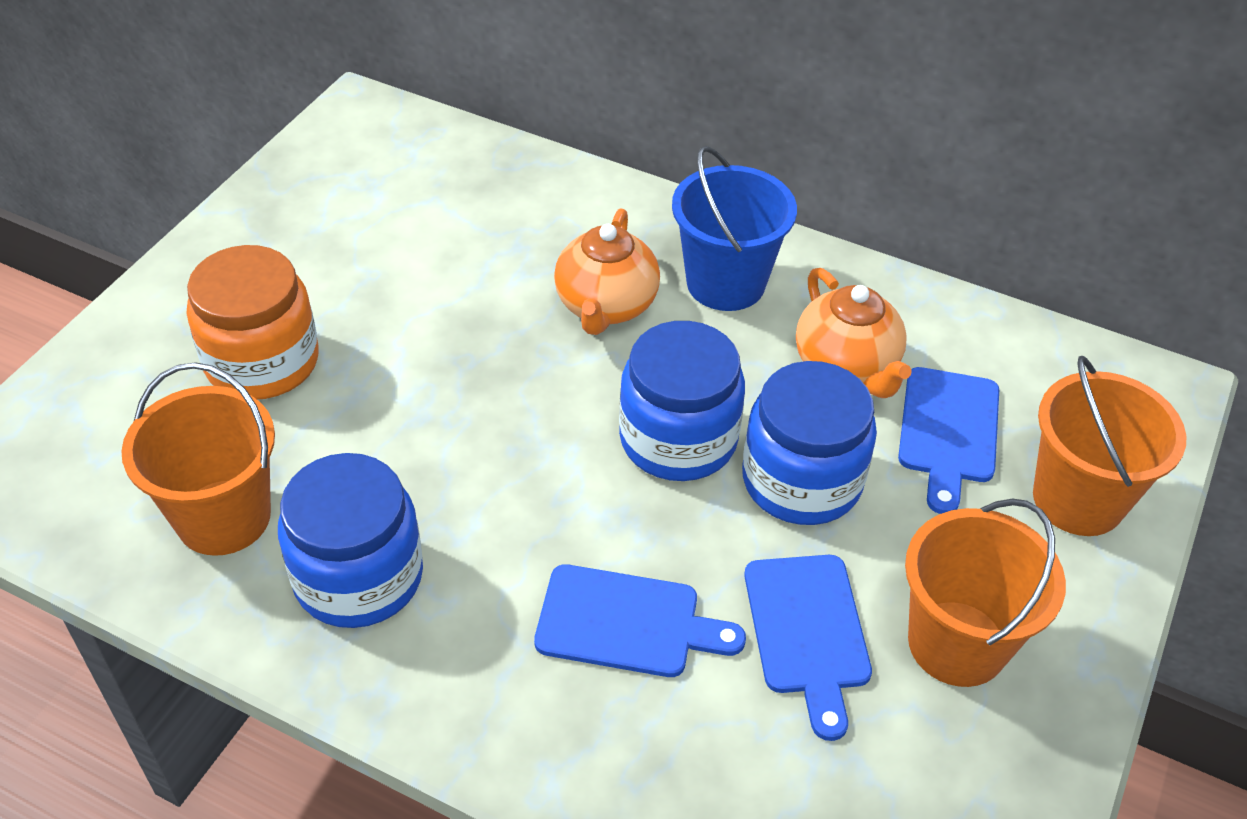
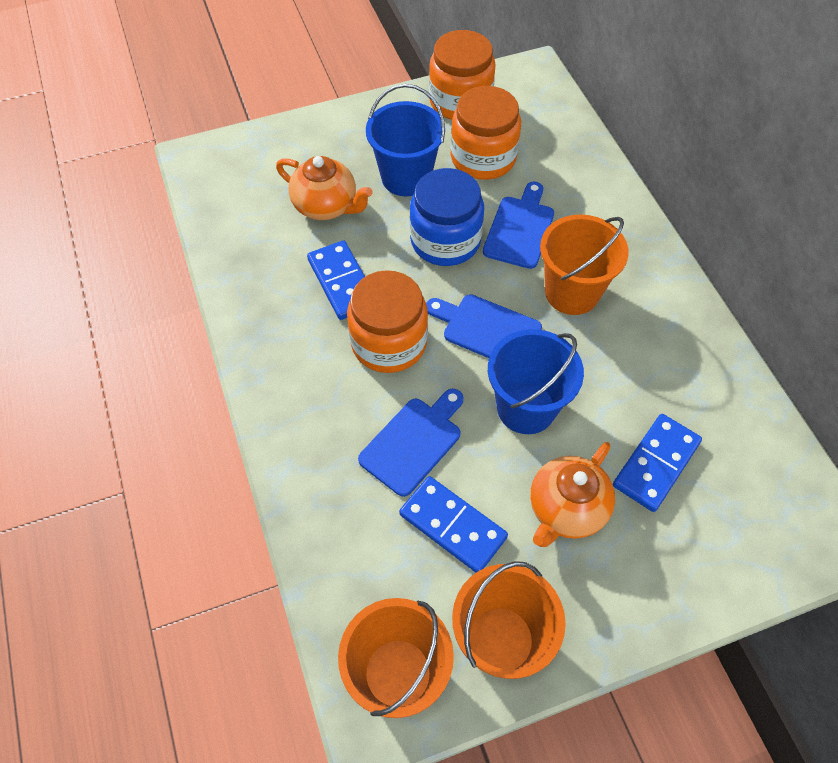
blue bucket: [672,146,797,311] = 1 -> [366,84,445,196] [488,329,584,434] = 2
blue domino: none = 0 -> [307,240,365,320] [399,476,508,573] [613,414,702,512] = 3
blue jar: [278,453,423,628] [619,321,745,481] [742,361,877,525] = 3 -> [410,168,484,266] = 1
orange jar: [187,245,319,400] = 1 -> [347,270,428,373] [429,30,496,120] [450,86,521,180] = 3

